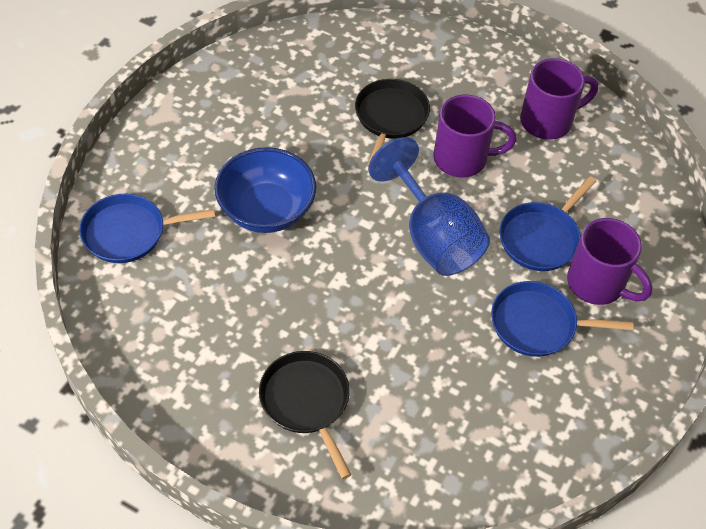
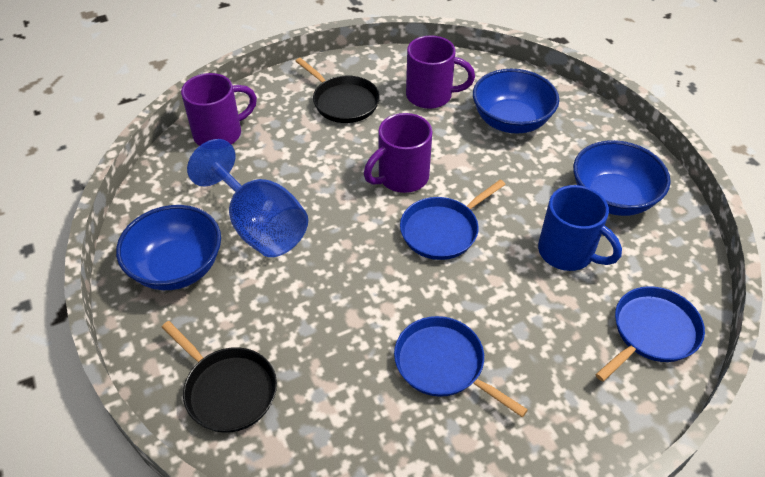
blue bowl: [214,147,316,233] = 1 -> [116,205,221,290] [473,69,559,134] [573,140,671,216] = 3
blue mug: none = 0 -> [538,185,622,271] = 1

